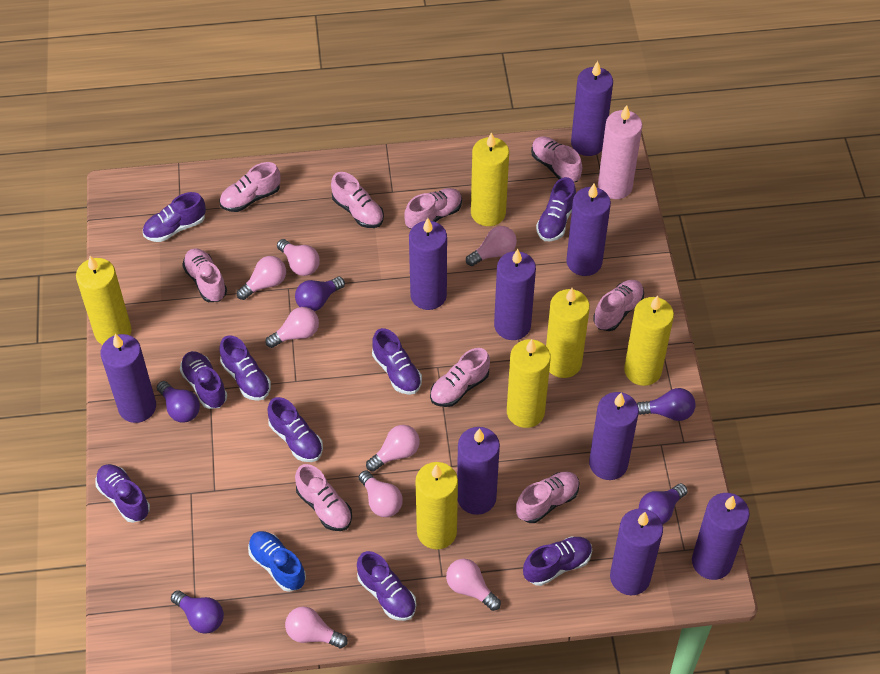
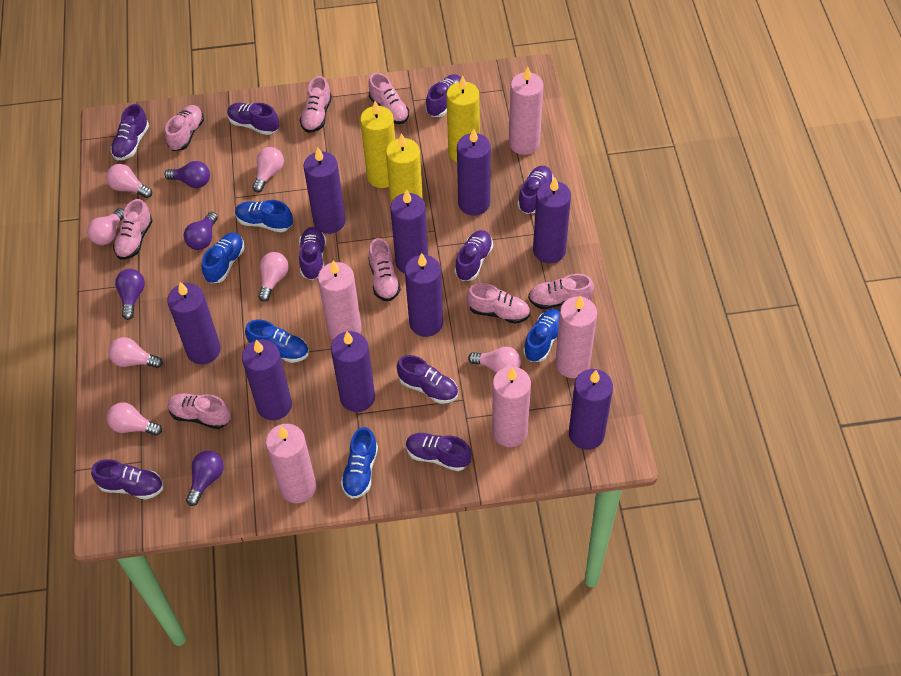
blue shoe: [248,531,306,592] = 1 -> [202,232,245,283] [235,200,293,232] [245,320,309,363] [341,427,378,499] [523,309,560,362] = 5
pink candle: [598,105,642,199] = 1 -> [266,424,316,503] [318,261,362,340] [492,366,531,447] [509,66,543,155] [555,295,597,378] = 5
pink light bulb: [237,256,286,300] [265,307,319,348] [277,239,320,276] [285,606,348,648] [359,470,403,517] [366,425,420,472] [446,559,501,611] [466,226,517,266] = 8 -> [87,208,124,245] [106,164,152,198] [107,402,162,436] [108,337,163,368] [252,147,284,193] [258,252,289,302] [468,347,521,373] = 7
pink shoe: [182,248,227,302] [219,162,281,212] [295,464,352,531] [331,172,384,228] [404,188,462,229] [430,348,490,407] [516,472,580,523] [531,136,582,182] [593,280,644,331] = 9 -> [113,199,153,260] [165,105,204,151] [168,393,231,429] [300,76,332,133] [368,73,409,124] [368,238,401,302] [467,283,530,324] [528,274,594,309] = 8
purple light bulb: [157,381,200,423] [171,590,224,634] [295,277,345,311] [637,388,695,421] [639,483,688,525] = 5 -> [115,269,145,320] [164,161,210,188] [184,212,218,250] [186,451,224,506] = 4
yellow candle: [76,256,131,345] [415,462,458,549] [471,132,509,226] [507,339,551,428] [546,288,590,378] [624,295,674,386] = 6 -> [360,101,395,188] [386,133,423,203] [446,76,479,162] = 3

